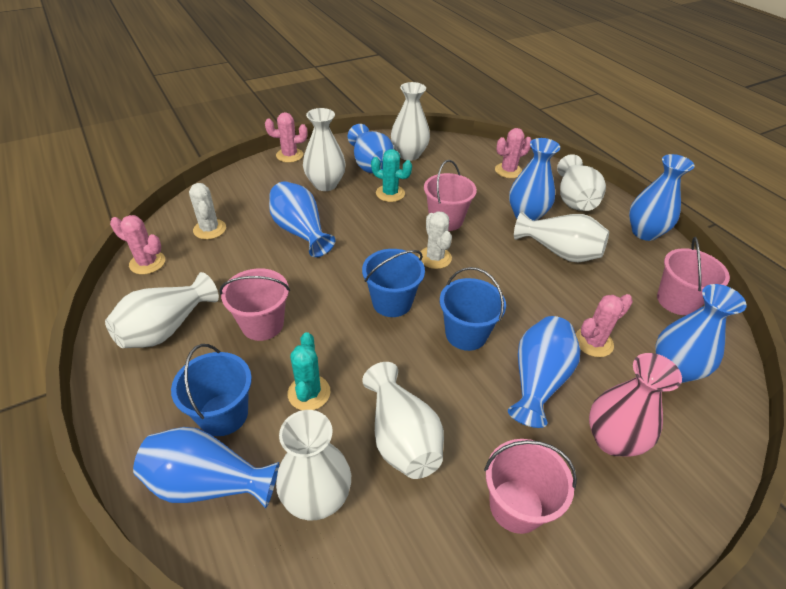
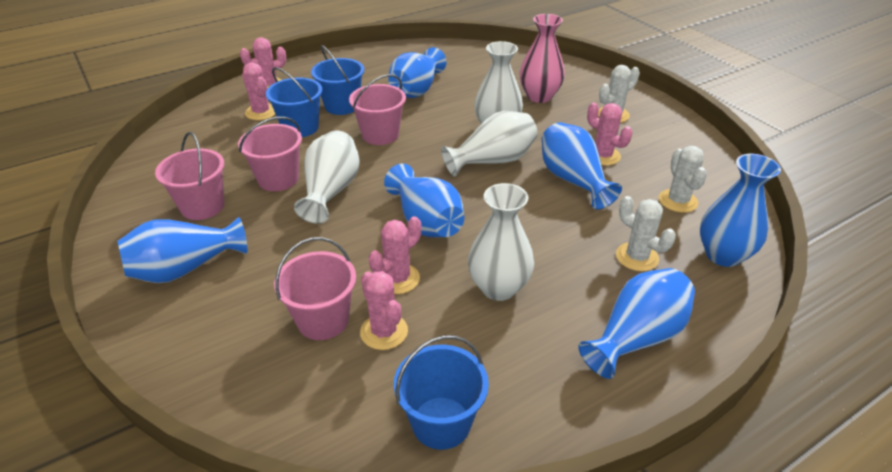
blue vase: [133,427,279,508] [269,181,335,257] [348,124,395,174] [508,316,580,428] [509,138,560,221] [629,154,695,241] [655,284,747,383] = 7 -> [117,217,247,283] [384,163,464,238] [388,47,446,98] [541,122,622,209] [578,268,695,379] [700,154,781,267] = 6
pink cactus: [110,215,165,274] [265,112,307,163] [495,128,532,178] [576,294,633,357] = 4 -> [240,37,286,88] [242,62,275,120] [360,271,408,350] [368,216,421,294] [587,103,632,166] = 5
turquoise cactus: [288,332,330,410] [371,149,412,202] = 2 -> none = 0
white cactus: [189,183,226,239] [419,211,452,269] = 2 -> [598,65,640,123] [616,196,676,271] [659,146,707,213] = 3
white vase: [105,272,219,348] [276,410,351,520] [303,108,346,191] [362,362,444,479] [391,82,430,161] [514,212,609,262] [557,154,606,211] = 7 -> [294,130,360,224] [441,111,538,177] [468,183,534,301] [474,41,523,124] = 4

